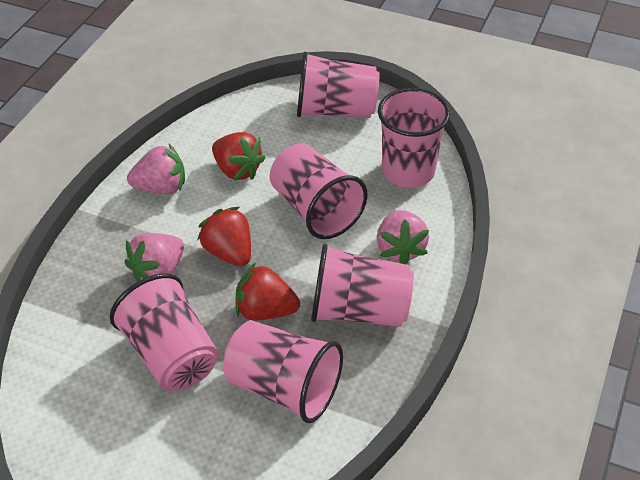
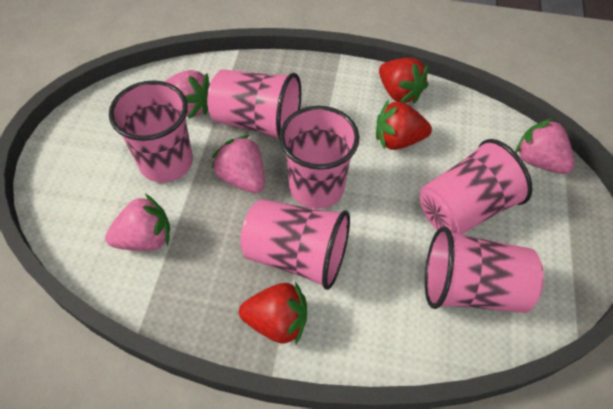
pink strawberry: [125,233,184,282] [127,144,185,194] [376,210,429,264] = 3 -> [105,194,170,251] [165,70,210,118] [211,135,265,193] [515,118,575,174] = 4

